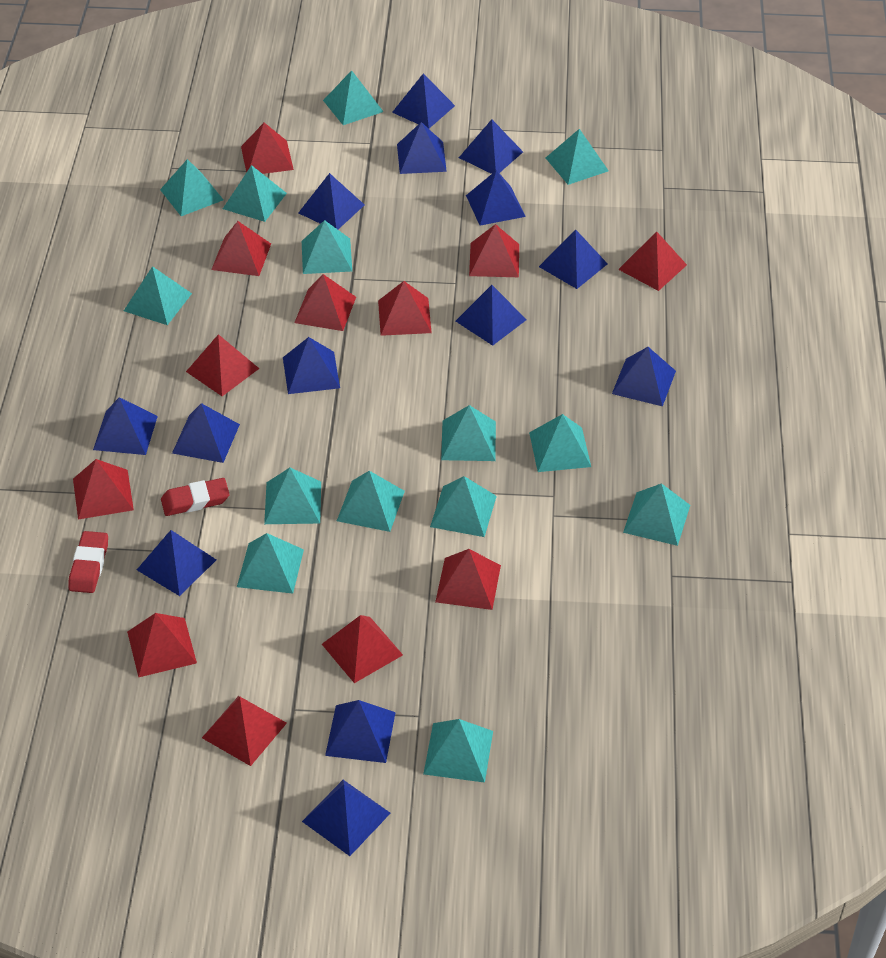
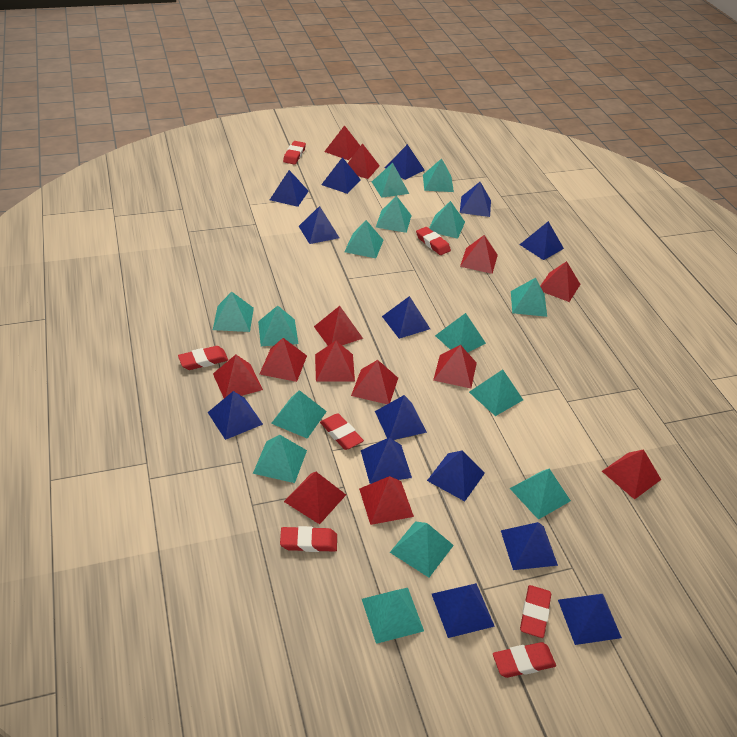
red eraser: [68,531,108,593] [161,478,230,516] = 2 -> [178,346,228,370] [280,526,337,552] [283,141,306,165] [320,413,364,450] [416,227,451,255] [493,642,556,678] [520,585,551,638] = 7
red pyramid: [73,459,134,519] [127,613,197,678] [186,334,259,396] [202,696,287,766] [211,221,271,276] [241,123,294,174] [294,274,356,331] [322,615,403,683] [378,281,432,336] [435,549,501,610] [469,224,519,277] [618,231,687,291] = 12 -> [213,355,263,398] [260,338,307,382] [284,472,346,524] [314,306,363,346] [315,341,355,382] [324,125,360,160] [348,143,380,179] [351,360,398,404] [359,476,414,525] [433,345,477,389] [460,235,498,274] [540,261,580,302] [602,449,661,500] = 13
turquoise pyramid: [124,266,192,325] [160,159,223,216] [223,165,287,222] [237,533,304,594] [264,468,321,524] [302,220,352,274] [323,70,384,125] [337,471,405,532] [423,719,493,783] [430,476,497,537] [441,405,496,461] [529,414,591,472] [546,129,609,185] [623,483,690,546] = 14 -> [213,292,254,332] [253,435,307,483] [258,306,298,346] [271,390,327,439] [345,220,383,258] [362,588,424,644] [372,163,409,198] [376,196,412,233] [390,521,454,577] [423,158,454,192] [429,201,465,239] [435,313,486,352] [469,370,523,416] [510,469,571,520] [511,278,547,317] = 15

